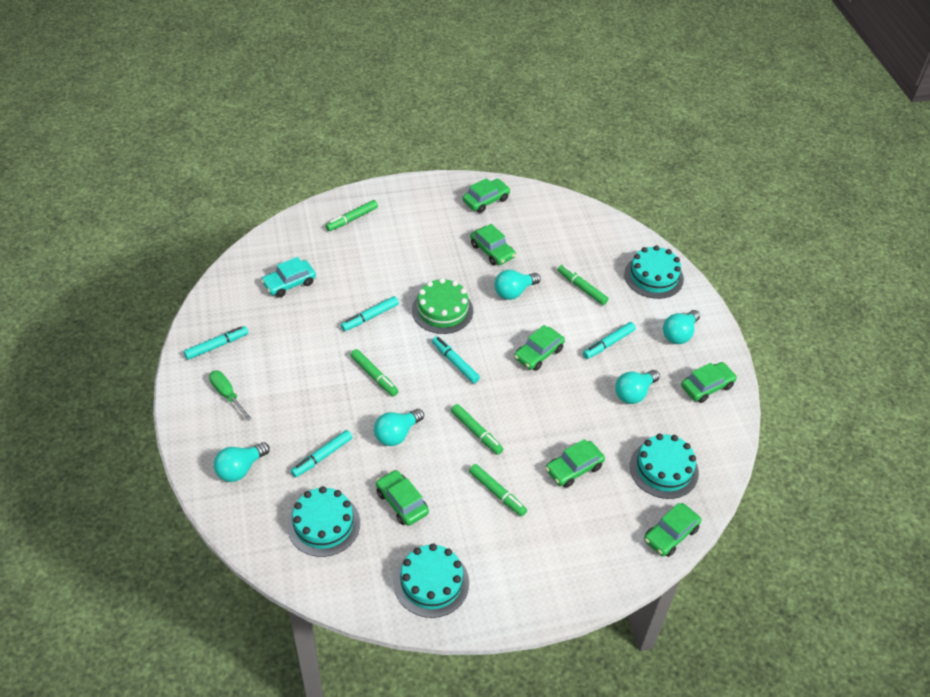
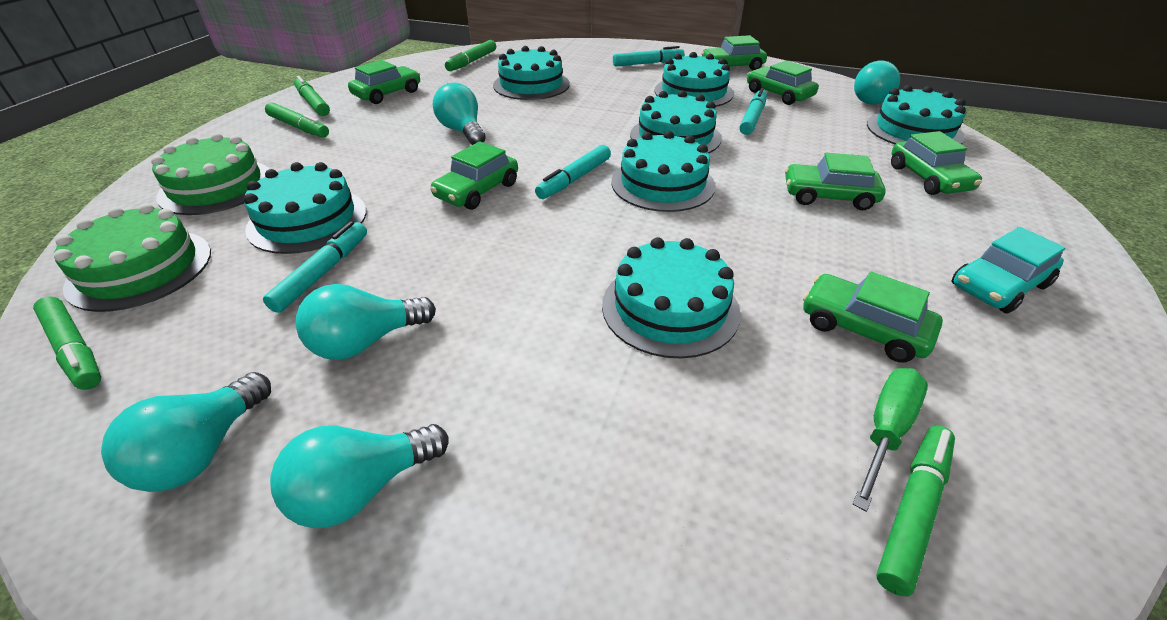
green cake: [412,278,473,334] = 1 -> [54,203,211,312] [151,133,269,215] = 2
turquoise cake: [287,486,360,557] [394,544,469,618] [624,245,684,299] [630,434,699,499] = 4 -> [244,162,366,254] [493,46,570,100] [602,237,741,359] [611,131,715,212] [630,90,721,153] [655,52,734,107] [867,85,966,144] = 7
turquoise marker: [184,326,248,360] [291,430,352,477] [341,296,399,331] [432,336,480,384] [583,322,636,359] = 5 -> [263,221,367,313] [535,145,611,199] [613,46,685,66] [739,88,767,135] = 4

